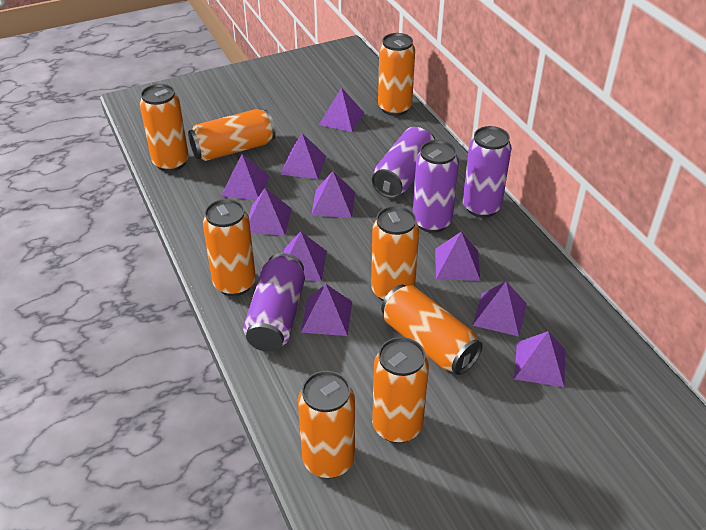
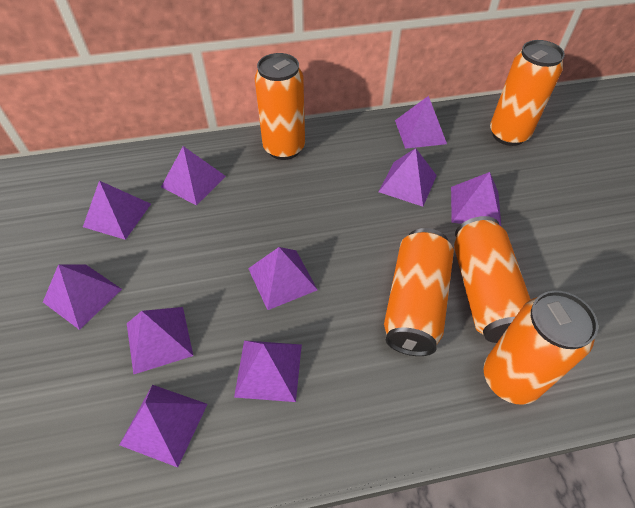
orange can: [140,84,189,172] [188,109,276,161] [203,199,256,296] [298,371,355,479] [371,206,419,301] [372,337,429,443] [378,33,415,116] [381,285,483,375] = 8 -> [255,53,305,160] [384,228,454,356] [454,216,531,343] [484,291,598,405] [490,40,565,146] = 5
purple can: [243,253,305,352] [372,127,435,198] [413,140,459,233] [463,126,512,218] = 4 -> none = 0

